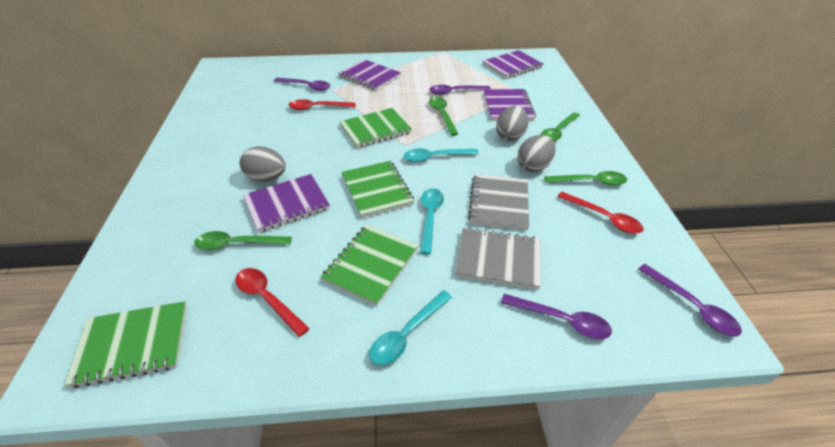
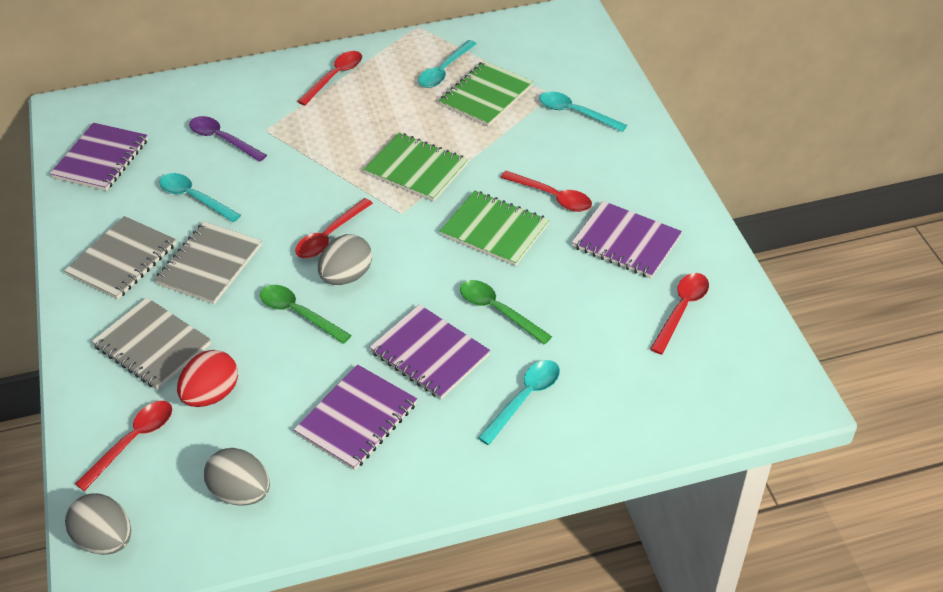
green notebook: [64,301,187,388] [321,224,418,306] [340,108,412,148] [341,161,414,218] = 4 -> [364,133,468,201] [439,61,533,127] [440,190,549,266] = 3
green spoon: [194,231,292,250] [429,96,458,136] [541,112,580,141] [544,171,627,186] = 4 -> [260,285,351,344] [460,280,552,345] = 2
grey notebook: [455,227,541,290] [468,174,529,230] = 2 -> [64,216,176,300] [92,297,211,389] [154,222,262,304] = 3
purple spoon: [274,78,330,91] [429,85,491,95] [501,294,612,339] [639,264,742,337] = 4 -> [189,116,267,162] = 1
red egg: none = 0 -> [177,350,238,407] = 1
red spoon: [235,268,310,337] [289,99,356,110] [557,192,644,234] = 3 -> [75,401,172,491] [295,198,373,258] [297,51,362,106] [500,171,592,212] [650,273,709,354] = 5
turquoise spoon: [369,290,452,365] [404,149,479,162] [420,188,444,254] = 3 -> [159,173,241,222] [418,40,477,88] [478,360,560,445] [539,91,627,132] = 4

